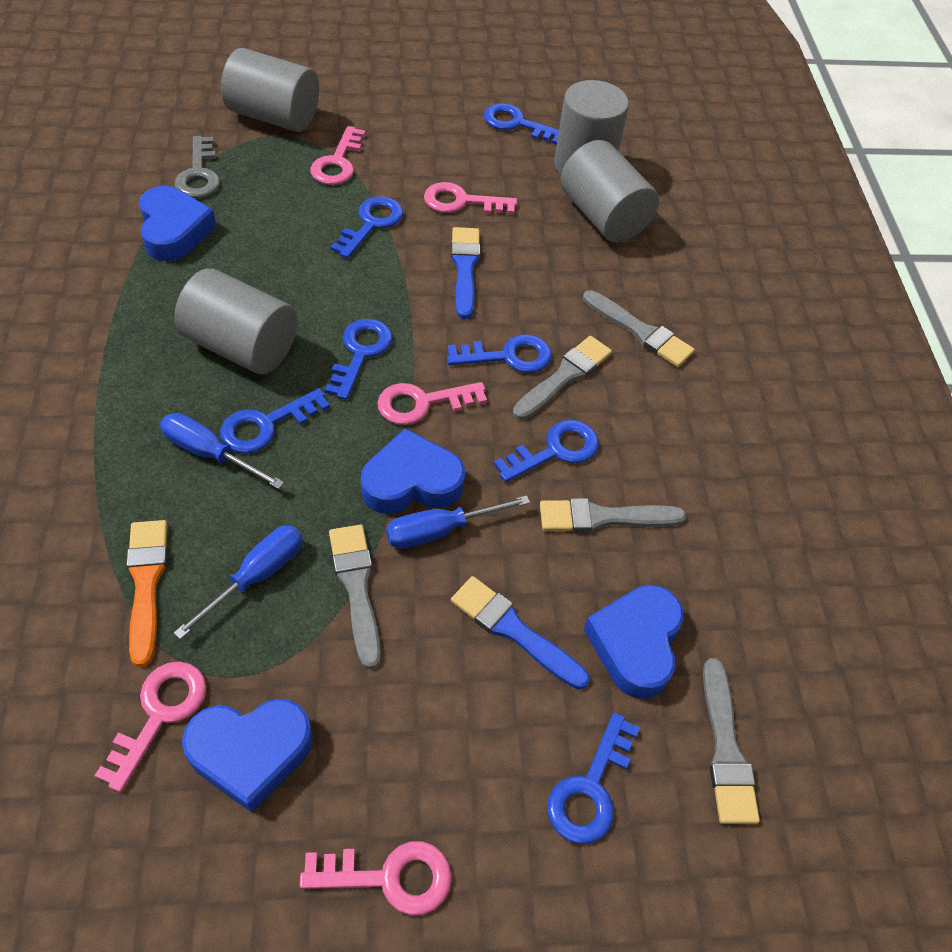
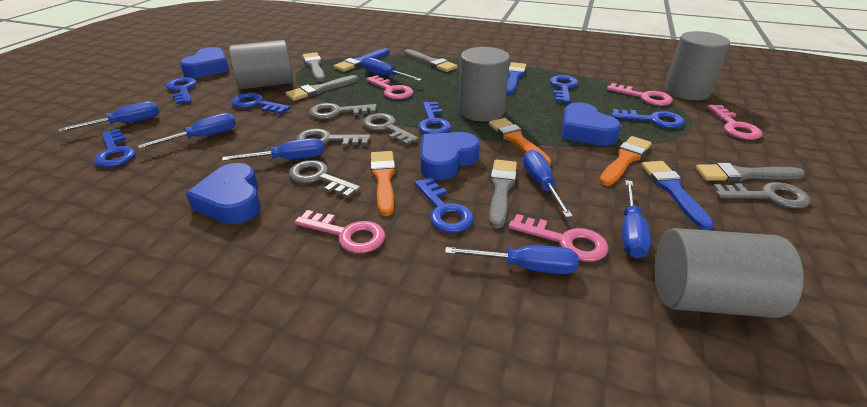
blue brush: [451,227,480,319] [451,576,590,690] = 2 -> [334,48,390,72] [506,62,526,95] [641,161,714,230] = 3
blue screwdriver: [160,413,284,489] [174,525,303,639] [386,495,530,549] = 3 -> [59,101,159,132] [138,113,236,149] [222,138,324,161] [363,57,422,81] [445,245,578,274] [523,150,573,218] [622,180,651,258] = 7
grey key: [175,136,220,198] = 1 -> [289,160,361,198] [296,128,371,146] [309,103,377,119] [363,113,419,145] [713,182,810,208] = 5
orange brush: [126,520,168,667] = 1 -> [370,151,395,216] [489,118,551,166] [599,136,652,186] = 3

